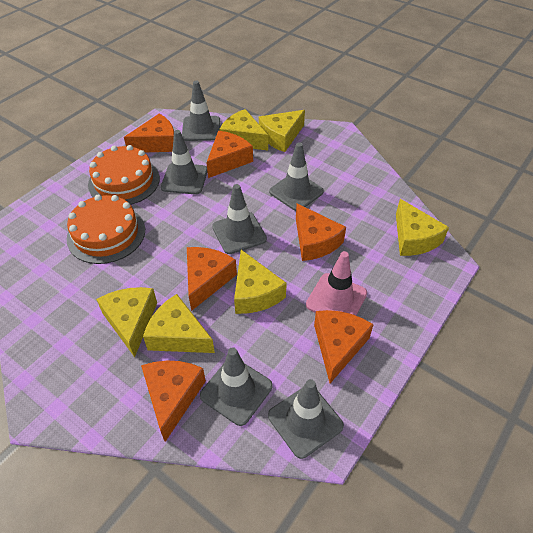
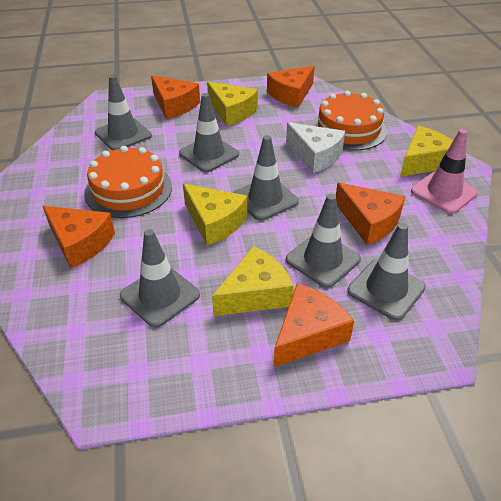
orange cheese: [124,114,174,152] [141,361,206,442] [187,247,237,311] [206,131,253,178] [296,204,346,261] [314,310,374,383] = 6 -> [43,206,115,269] [151,75,200,119] [267,66,315,108] [274,283,354,367] [336,182,405,245] = 5
white cheese: none = 0 -> [286,122,345,173] = 1
yellow cheese: [96,287,157,357] [143,294,215,353] [219,109,268,151] [234,250,287,314] [259,110,305,152] [396,199,449,256] = 6 -> [183,184,247,245] [207,82,258,126] [212,246,293,316] [400,126,453,177] = 4

